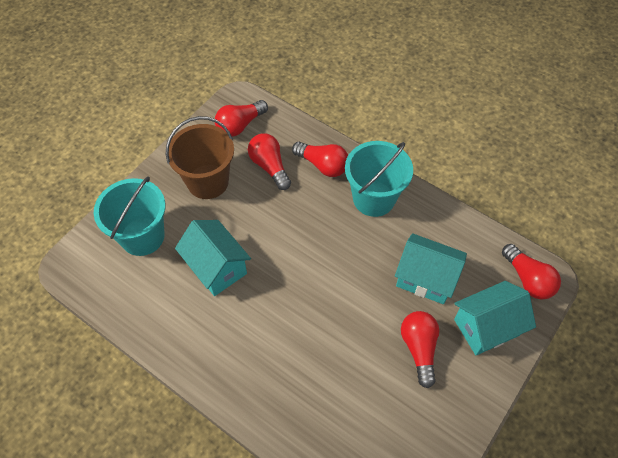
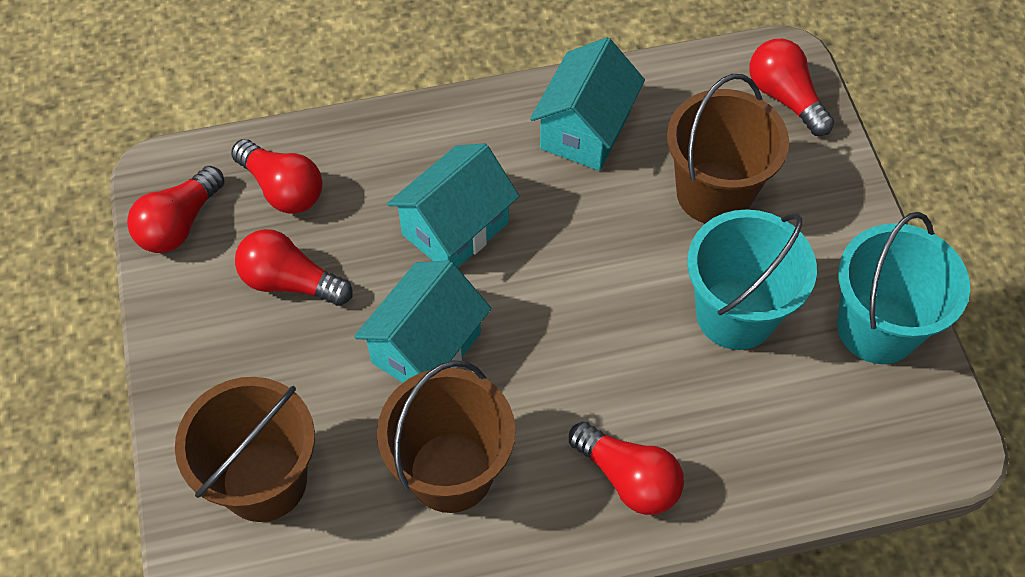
brown bucket: [166,116,234,199] = 1 -> [175,377,315,522] [377,360,515,513] [667,74,789,223] = 3

